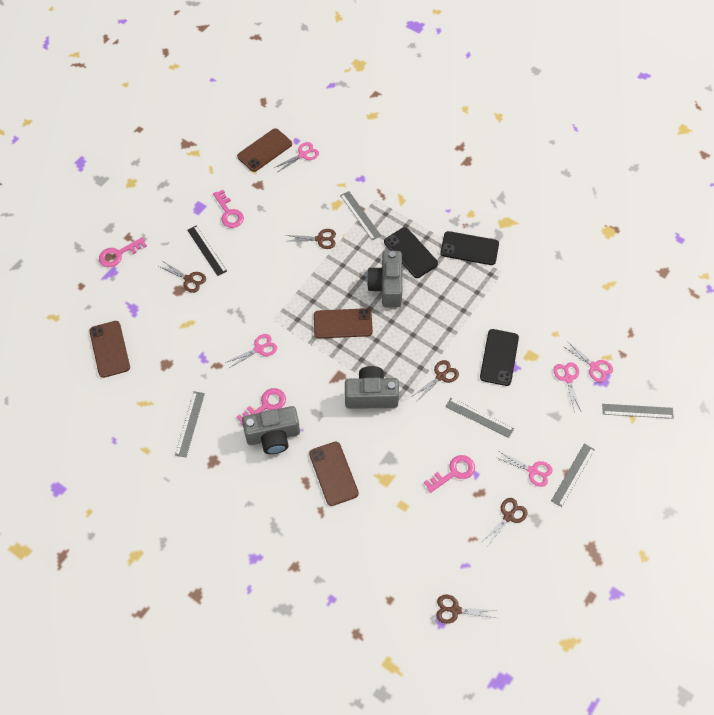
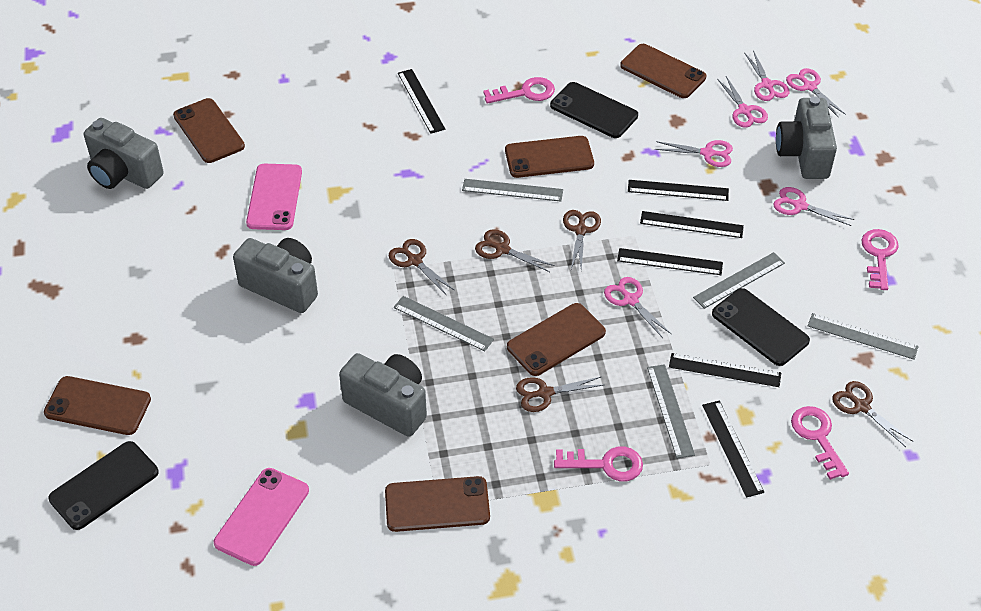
black ruler: [187,225,227,276] = 1 -> [398,69,445,134] [617,248,723,275] [628,180,729,201] [640,211,744,238] [669,353,781,387] [702,401,764,498] = 6
brown phone: [89,321,130,378] [237,128,292,172] [309,442,359,506] [314,308,373,339] = 4 -> [44,376,151,435] [173,98,245,163] [385,476,490,532] [505,136,594,178] [507,303,606,376] [620,44,706,98] = 6
grey camera: [242,406,300,454] [345,366,399,409] [367,251,402,308] = 3 -> [84,118,164,189] [233,238,318,313] [339,353,427,437] [776,96,837,179] = 4
pink phone: none = 0 -> [214,468,309,566] [246,164,302,230] = 2
pink scissors: [225,334,277,368] [274,142,319,172] [497,452,552,487] [554,362,581,411] [563,341,613,382] = 5 -> [604,277,671,338] [655,140,733,167] [717,76,768,128] [744,50,789,101] [774,187,854,226] [786,68,846,118] = 6

